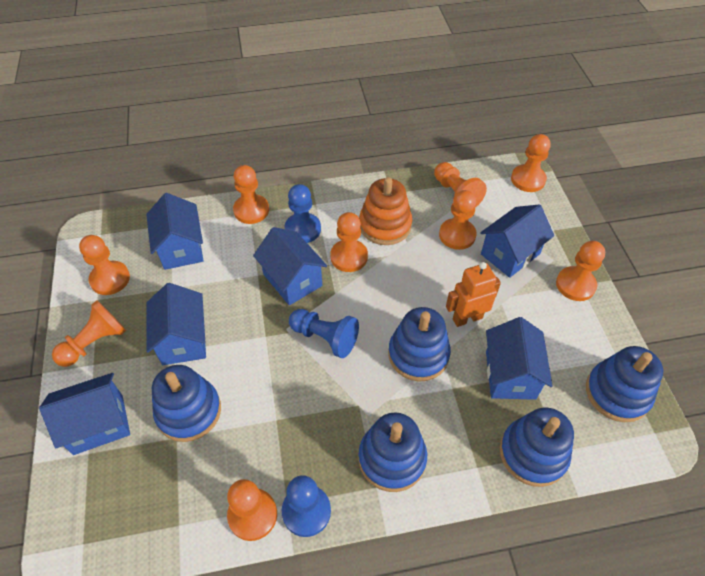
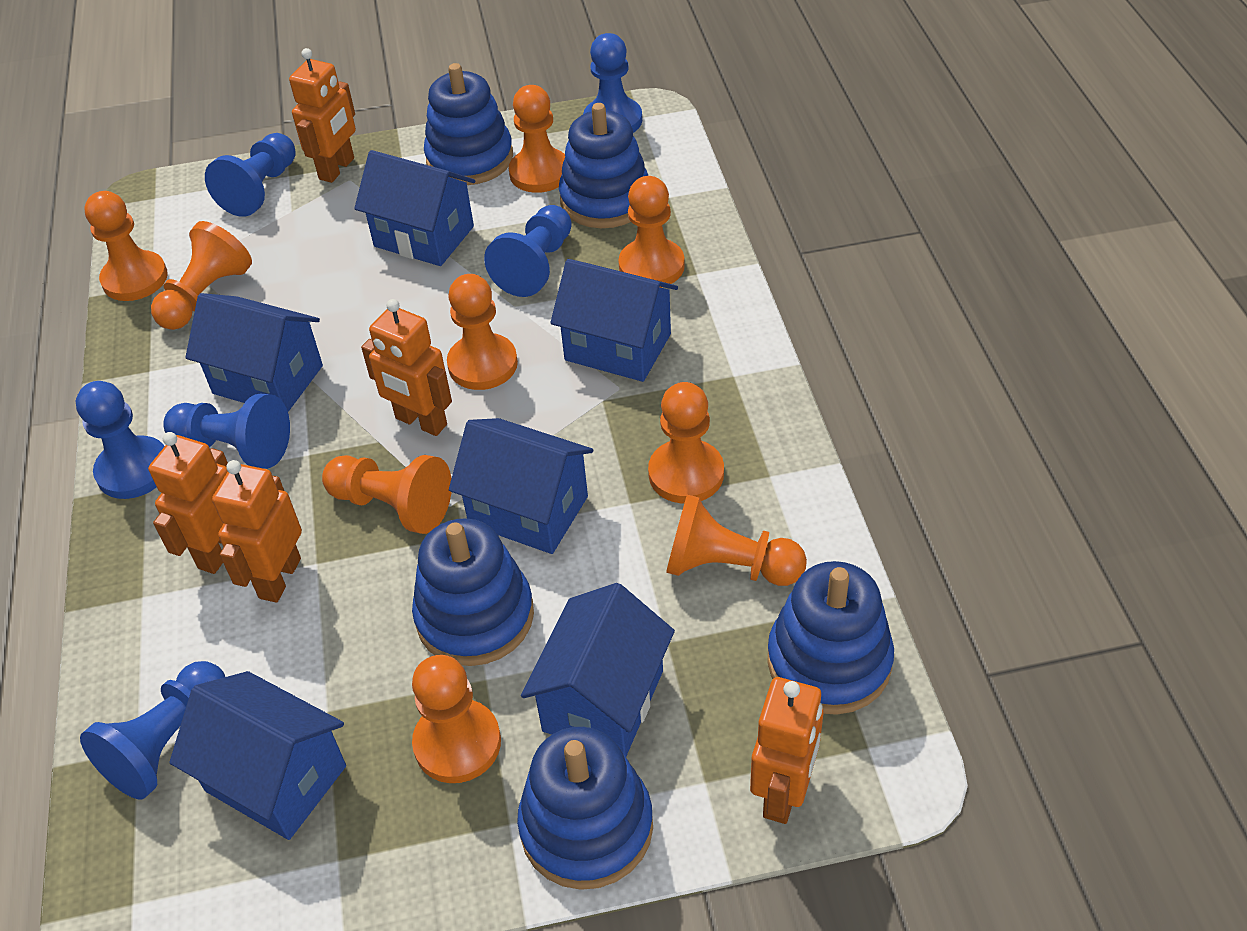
blue pawn: [282,475,331,537] [284,184,321,243] [289,309,359,358] = 3 -> [76,381,165,499] [80,661,225,799] [163,394,290,469] [205,133,296,217] [484,205,572,297] [583,33,642,133] = 6
orange robot: [446,262,501,327] = 1 -> [148,432,228,574] [212,460,302,602] [289,48,356,183] [361,299,452,436] [750,677,824,824] = 5
orange stacking toy: [359,177,412,245] = 1 -> none = 0

